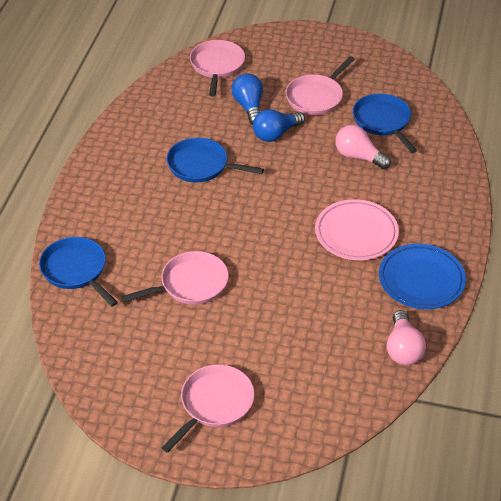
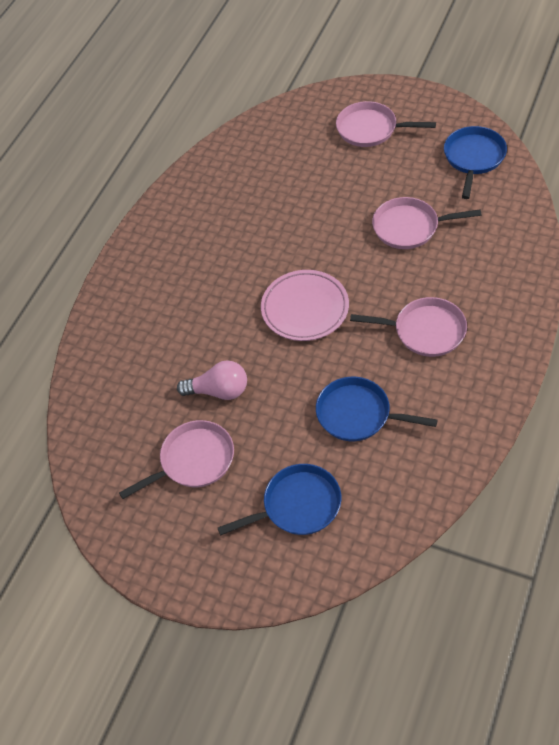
blue light bulb: [232,73,263,125] [253,109,305,142] = 2 -> none = 0
blue plate: [379,244,466,309] = 1 -> none = 0
pink light bulb: [335,125,391,169] [387,310,426,365] = 2 -> [177,360,247,400] = 1

